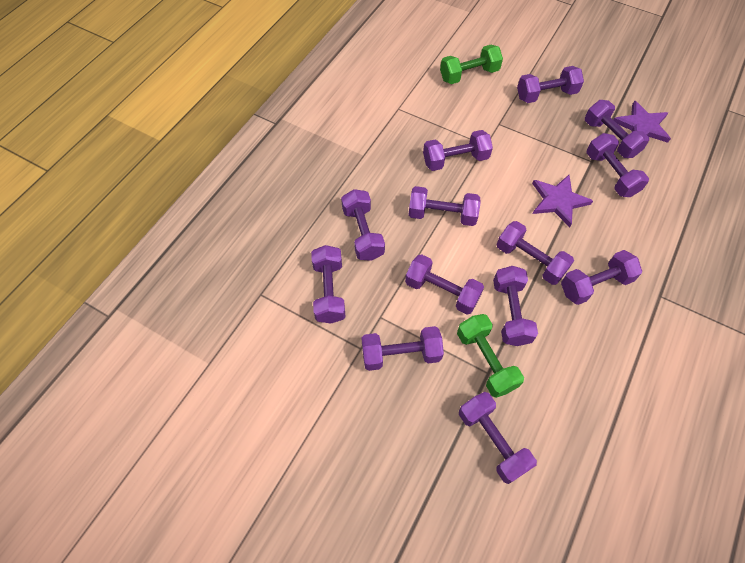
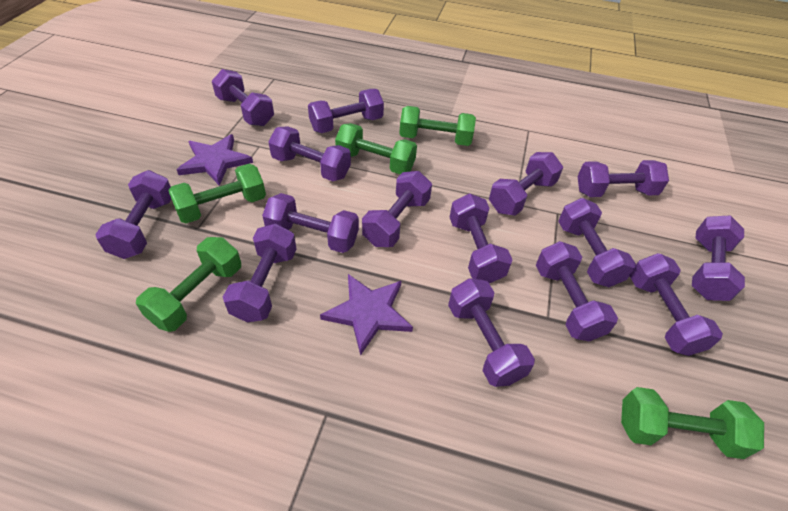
green dumbbell: [440,45,503,84] [457,314,524,398] = 2 -> [136,237,241,332] [168,164,266,223] [335,123,417,175] [399,106,476,146] [621,387,764,459] = 5
purple dumbbell: [311,245,345,324] [341,189,385,261] [362,326,444,371] [405,254,484,315] [409,186,481,226] [423,130,493,171] [459,392,537,484] [493,266,538,346] [496,221,574,285] [517,66,584,103] [561,250,642,305] [585,100,649,158] [586,133,649,197] = 13 -> [95,170,171,259] [212,69,274,126] [223,224,296,322] [262,193,359,253] [269,126,351,181] [308,89,384,133] [362,171,432,247] [448,278,535,387] [450,194,512,283] [489,152,563,216] [536,241,618,341] [558,198,636,287] [577,160,669,197] [630,253,723,356] [692,216,745,301] = 15

